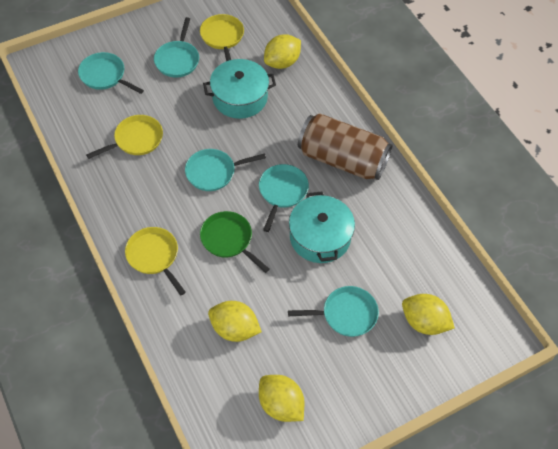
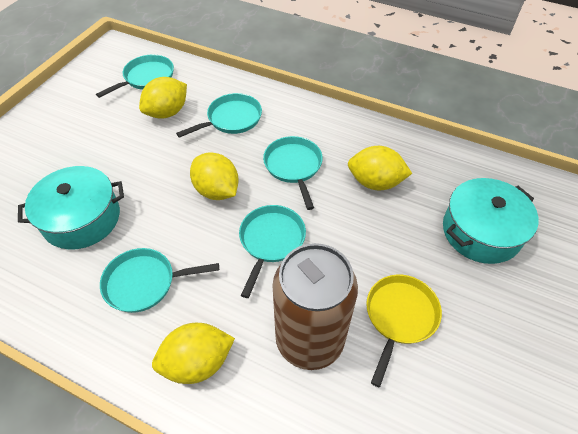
green pan: [200,211,270,273] = 1 -> none = 0
yellow pan: [86,115,163,159] [125,227,186,295] [200,14,244,61] = 3 -> [366,275,442,387] = 1

